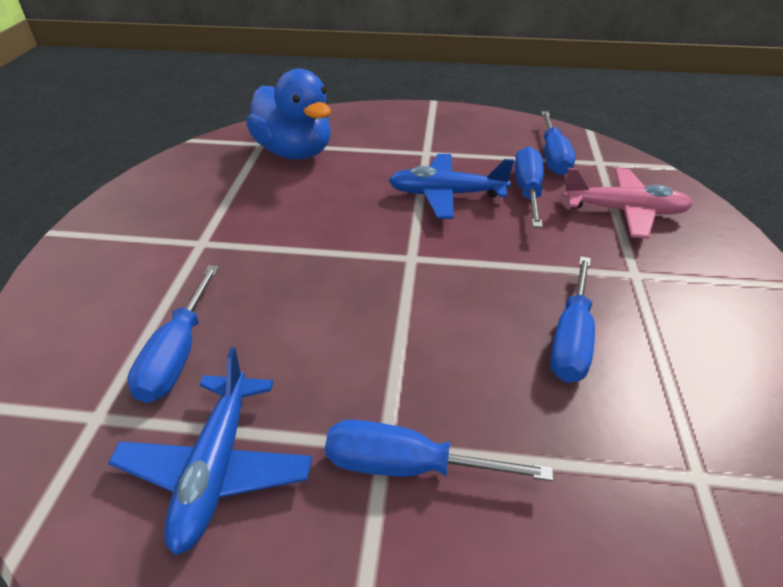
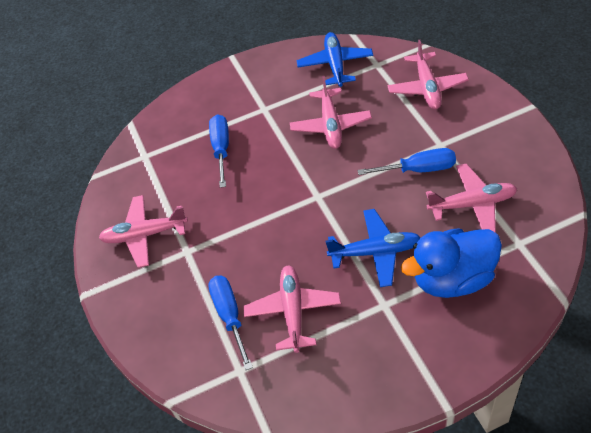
blue screwdriver: [127,265,219,403] [325,419,553,481] [515,146,544,228] [541,111,576,176] [550,256,595,382] = 5 -> [208,276,253,370] [209,115,229,188] [358,148,456,175] = 3
pink plane: [562,168,693,239] = 1 -> [99,195,188,268] [243,265,341,353] [290,76,372,149] [387,40,469,109] [426,163,517,233] = 5

